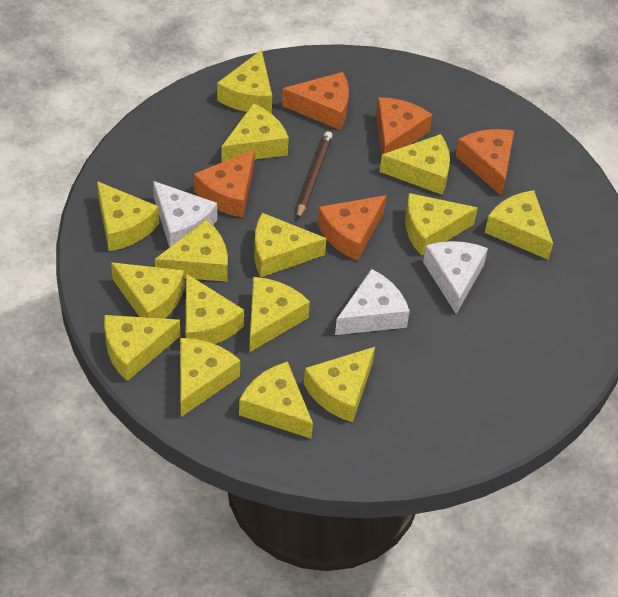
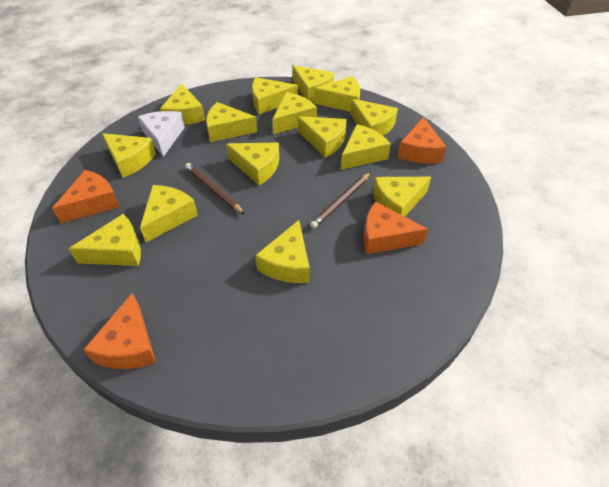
brown pencil: [297,131,332,220] = 1 -> [185,163,245,215] [310,172,371,229] = 2
orange cheese: [194,149,255,218] [282,72,349,130] [318,195,386,261] [376,97,432,156] [456,129,514,196] = 5 -> [52,170,120,223] [83,293,156,369] [364,202,428,254] [397,117,446,163] = 4
white cheese: [153,181,217,248] [335,269,410,335] [423,241,488,314] = 3 -> [138,111,185,157] = 1

